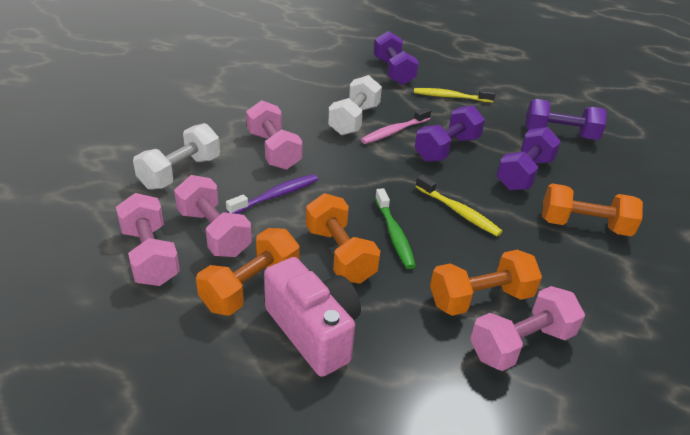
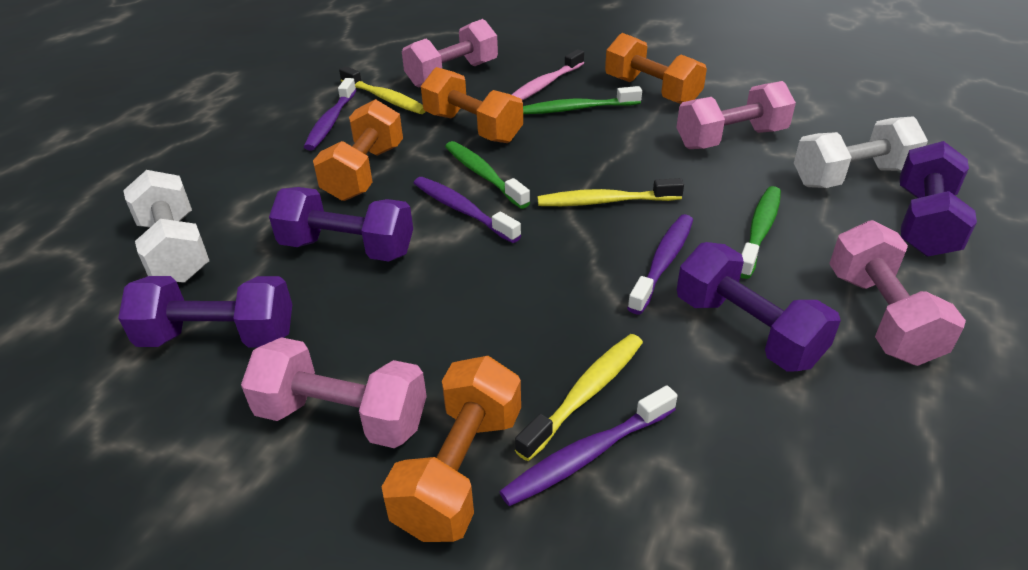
green toothbrush: [375,188,416,269] = 1 -> [445,141,530,209] [523,86,642,114] [740,186,781,279] = 3
pink camera: [264,257,361,377] = 1 -> none = 0
purple toothbrush: [226,174,318,214] = 1 -> [304,78,356,151] [414,177,521,243] [499,385,677,506] [627,214,693,314] = 4
yellow toothbrush: [414,88,495,103] [415,175,502,236] = 2 -> [339,66,426,114] [515,334,643,461] [538,178,684,206] = 3

